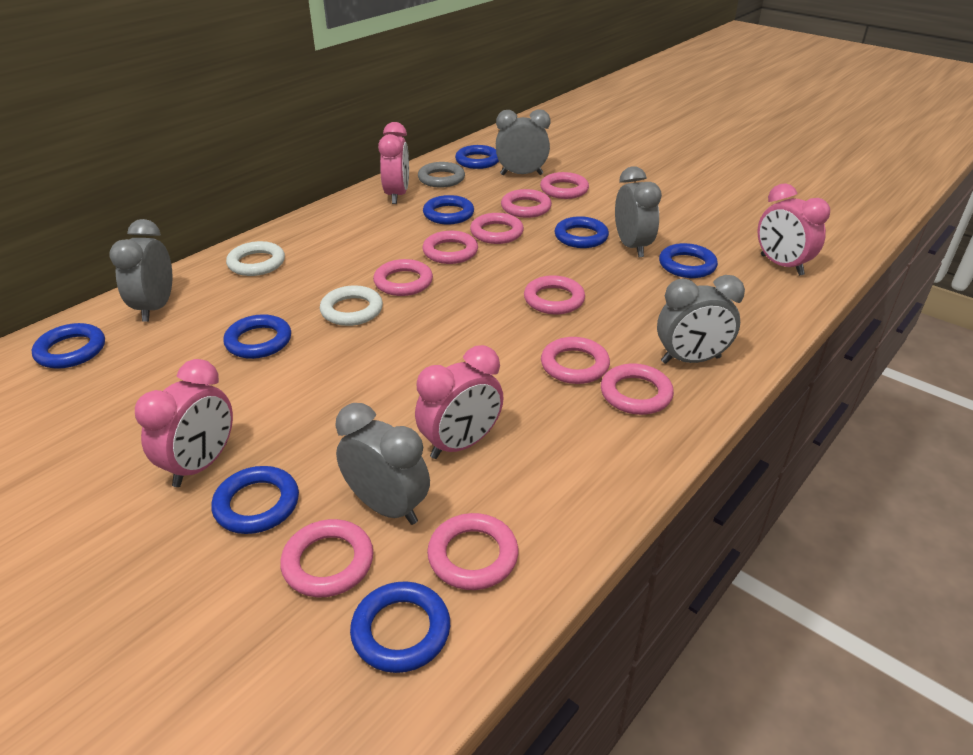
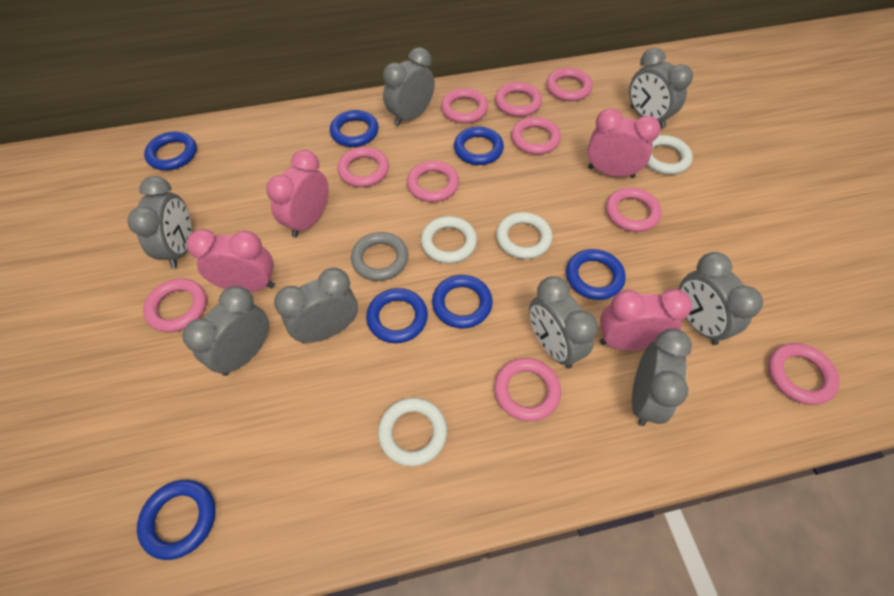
blue ring: [32,323,105,369] [211,466,299,534] [223,314,291,359] [350,581,450,673] [423,195,474,224] [455,145,499,169] [555,216,609,248] [659,243,718,278] = 8 -> [137,480,215,560] [144,132,197,170] [330,110,379,147] [366,288,428,343] [432,275,493,329] [454,126,504,165] [566,249,626,300] = 7
grey clock: [110,219,173,322] [335,403,430,525] [496,110,550,175] [615,166,662,257] [657,275,745,364] = 5 -> [127,176,191,269] [182,286,269,376] [274,268,358,343] [383,47,435,126] [529,276,598,368] [629,48,693,129] [632,329,692,426] [679,252,763,345] = 8
white ring: [226,241,285,276] [320,285,383,326] = 2 -> [378,398,447,466] [421,216,477,264] [496,212,553,259] [646,135,693,175] = 4

